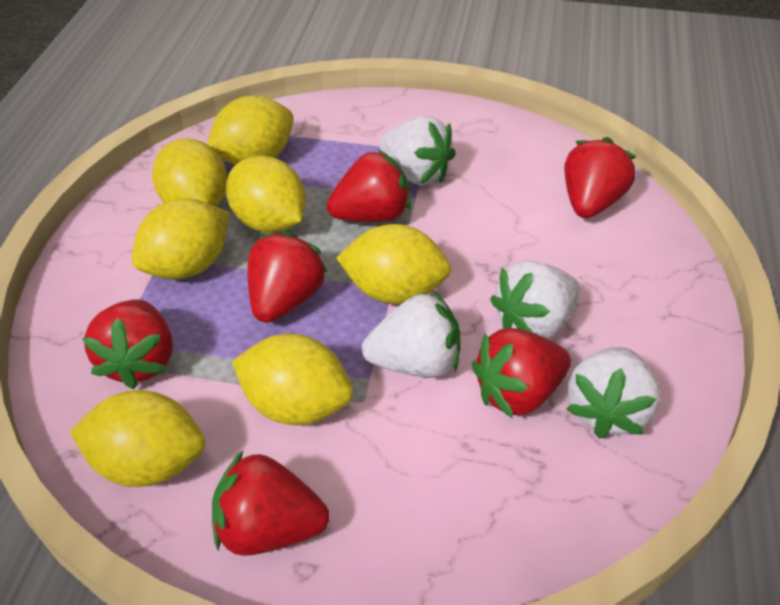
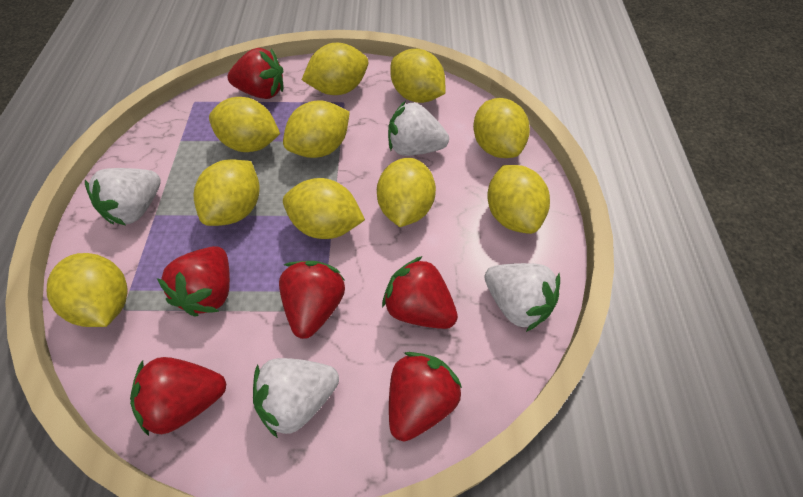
yellow lemon: [70,390,205,487] [132,198,229,279] [152,138,227,206] [207,96,294,165] [226,156,306,233] [232,334,353,425] [336,224,451,304] = 7 -> [47,253,128,327] [193,159,260,226] [209,97,280,152] [283,100,350,158] [283,178,365,239] [302,43,368,95] [377,158,436,227] [390,49,445,103] [473,98,530,158] [487,165,550,234] = 10

